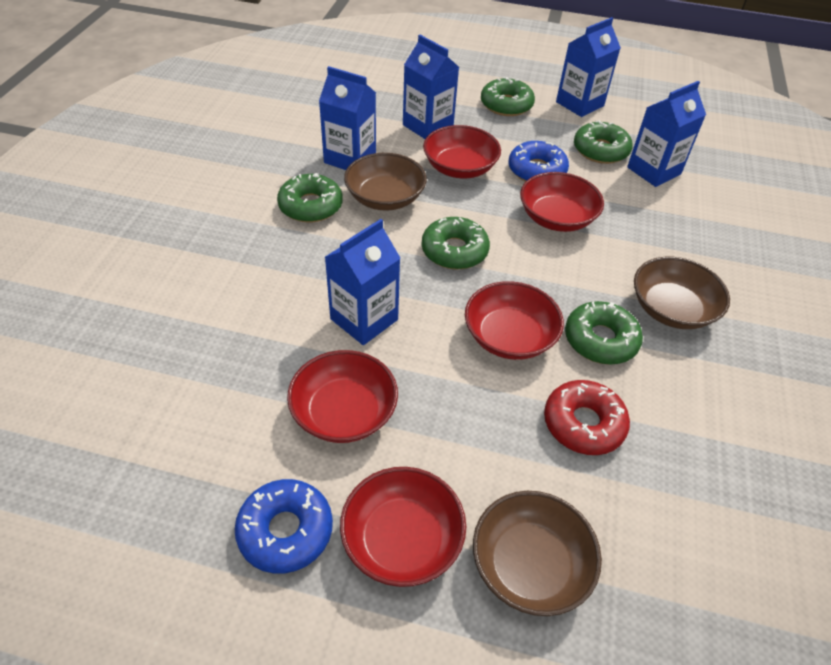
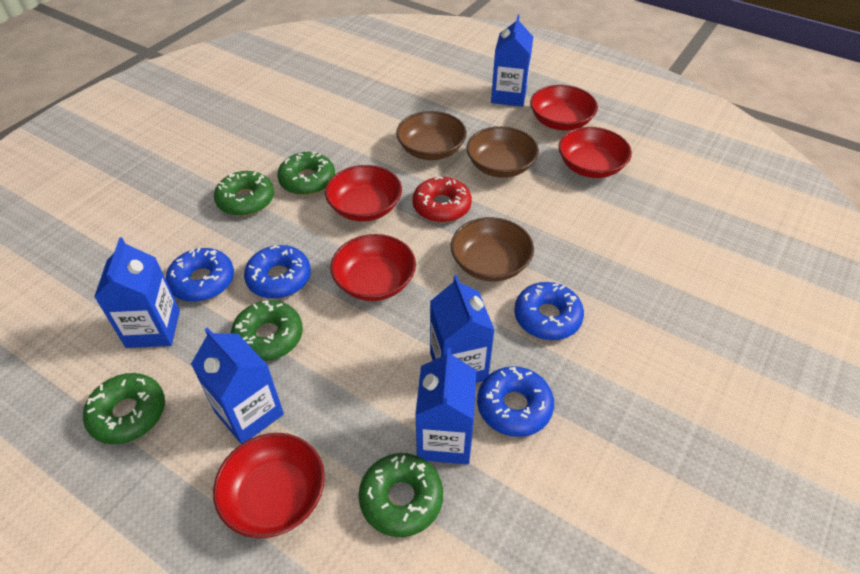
blue donut: [235,479,333,574] [508,141,569,182] = 2 -> [166,248,234,302] [244,245,311,299] [477,366,554,437] [514,282,584,340] = 4

